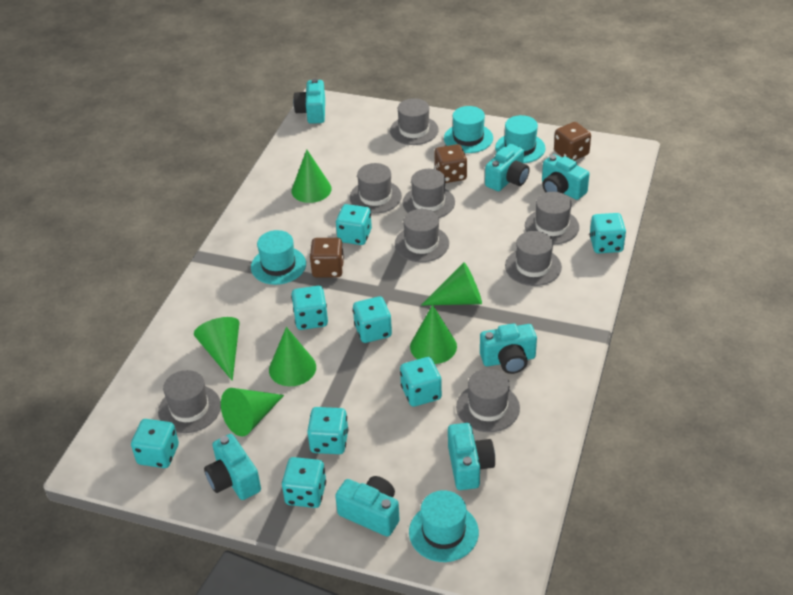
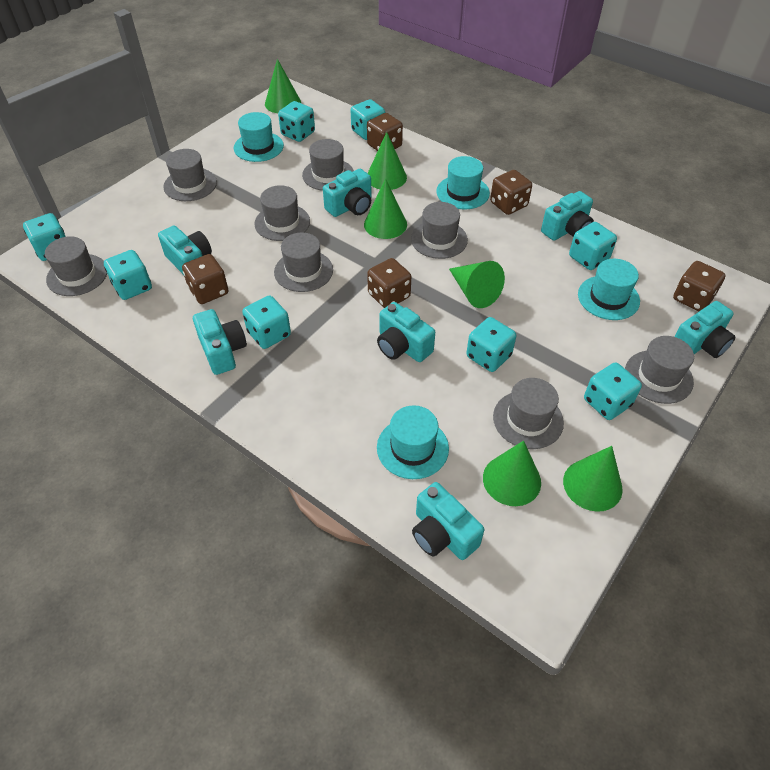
brown dice: [310,238,344,278] [435,144,467,183] [554,122,591,161] = 3 -> [182,254,229,304] [367,113,403,151] [367,258,411,308] [490,170,532,215] [673,261,725,311] = 5

